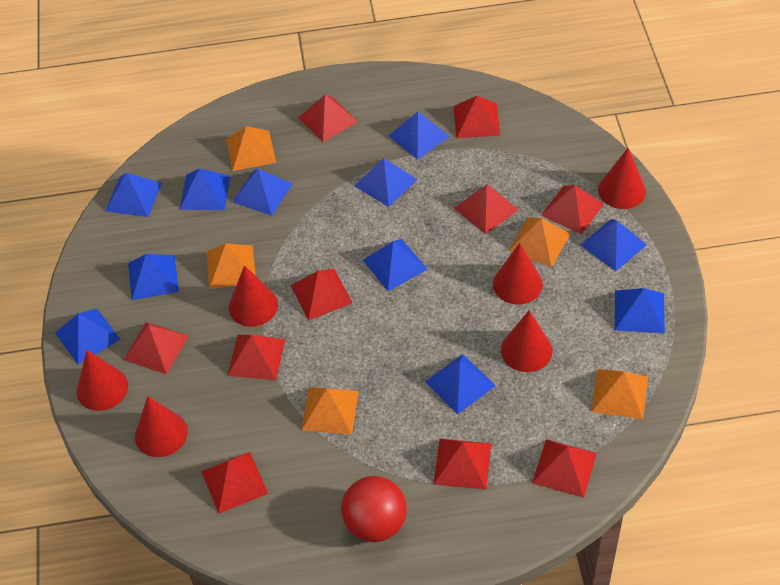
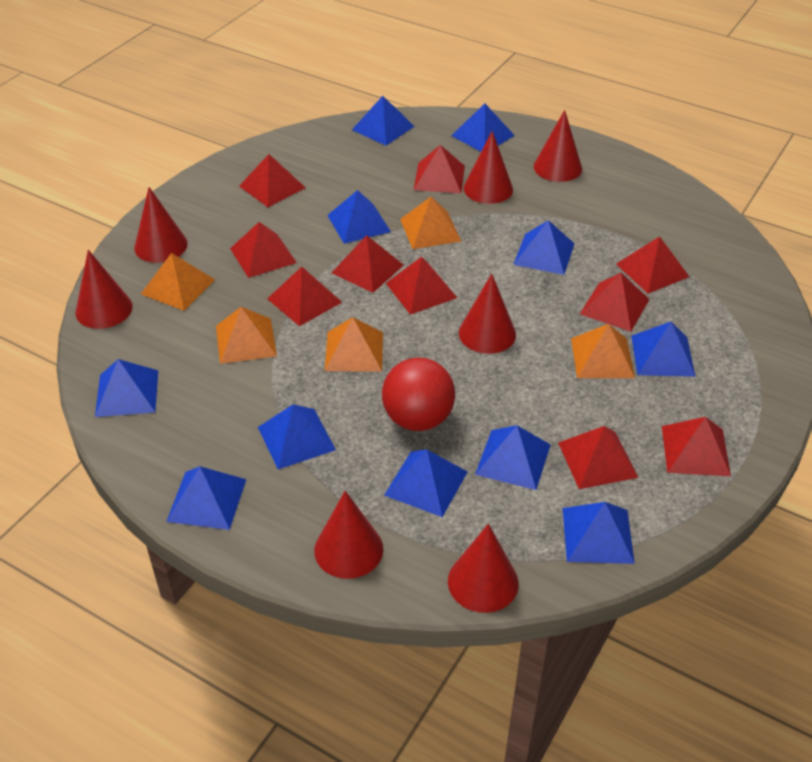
red cone: [77,350,128,411] [135,396,188,457] [229,265,278,327] [493,243,543,305] [501,310,552,372] [598,148,646,209] = 6 -> [76,250,133,329] [134,187,188,263] [314,491,383,579] [448,524,519,613] [459,274,516,354] [464,131,513,204] [534,110,582,182] = 7

